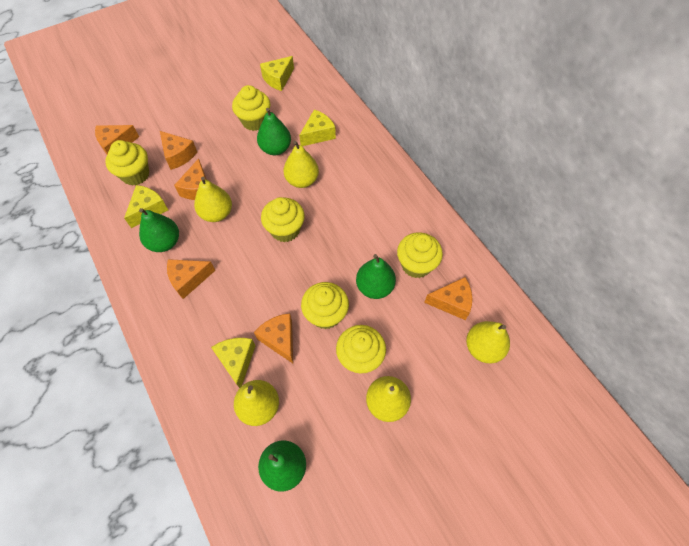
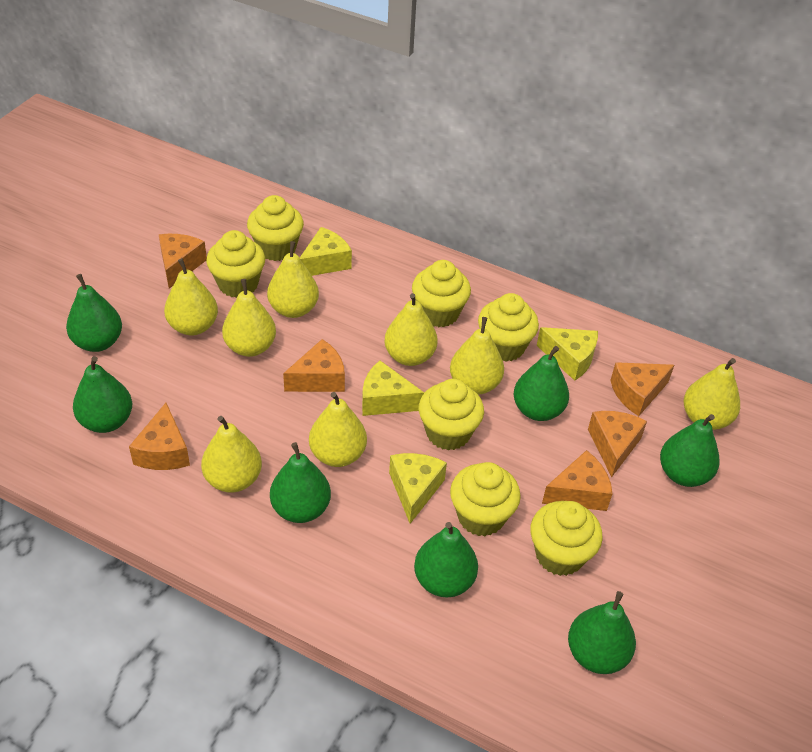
green pear: [139,208,179,252] [257,108,291,155] [258,440,306,492] [356,254,396,299] = 4 -> [66,274,122,352] [73,356,132,433] [270,442,331,523] [414,522,478,598] [514,346,569,421] [568,591,636,674] [660,414,720,487] = 7
yellow cupcake: [105,140,149,186] [232,85,270,131] [261,197,305,242] [301,282,349,329] [336,325,386,373] [397,232,443,278] = 6 -> [206,230,265,298] [247,195,304,261] [412,260,471,327] [419,379,484,450] [450,462,521,536] [478,293,539,362] [530,501,603,576] = 7
yellow pear: [194,177,232,222] [234,380,279,426] [284,141,319,188] [366,376,411,422] [466,321,510,363] = 5 -> [164,258,218,335] [201,416,262,493] [222,279,276,357] [267,241,319,318] [309,392,367,467] [384,293,438,366] [450,317,504,395] [684,358,740,430] = 8

